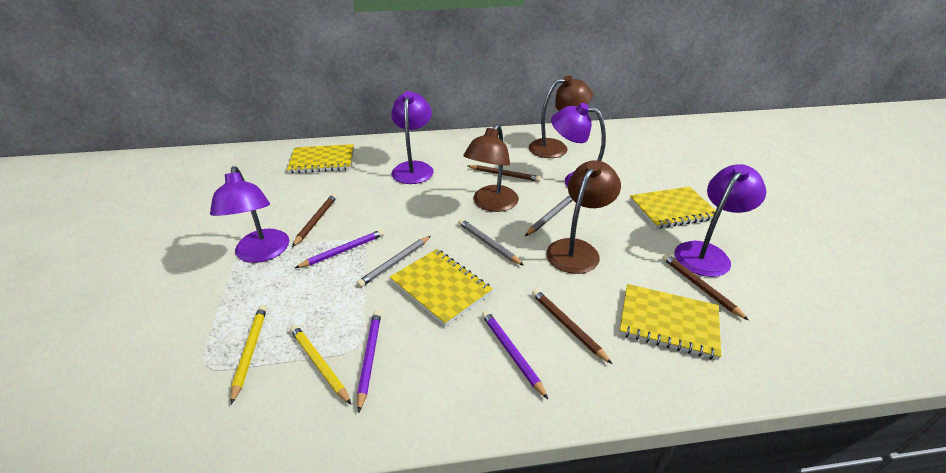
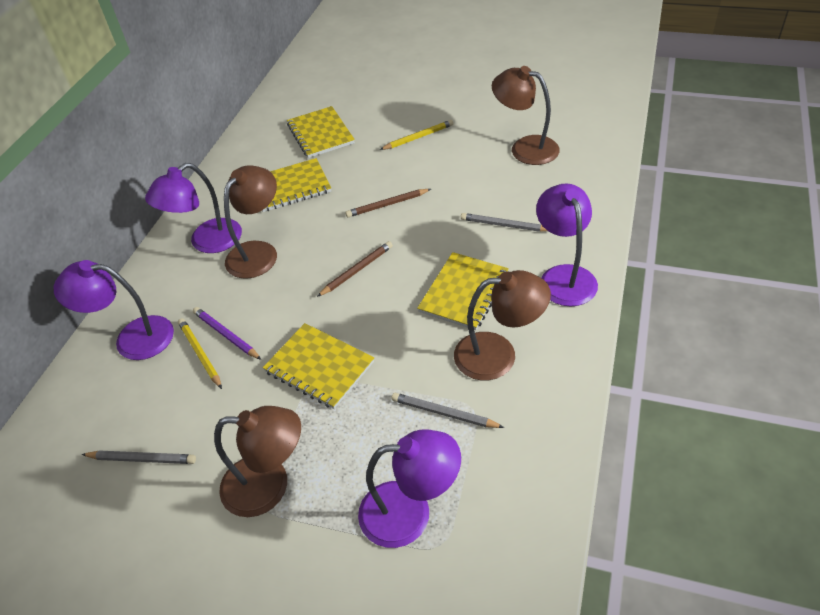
brown lamp: [463,124,519,212] [529,75,593,158] [546,160,621,274] = 3 -> [214,406,301,517] [224,165,277,279] [454,270,551,380] [492,66,559,165] = 4
brown pencil: [292,194,337,247] [468,165,541,182] [532,289,612,364] [662,254,749,321] = 4 -> [317,241,393,297] [345,189,431,217] = 2
purple pencil: [295,229,384,268] [357,310,381,413] [482,310,548,399] = 3 -> [193,307,261,360] = 1

